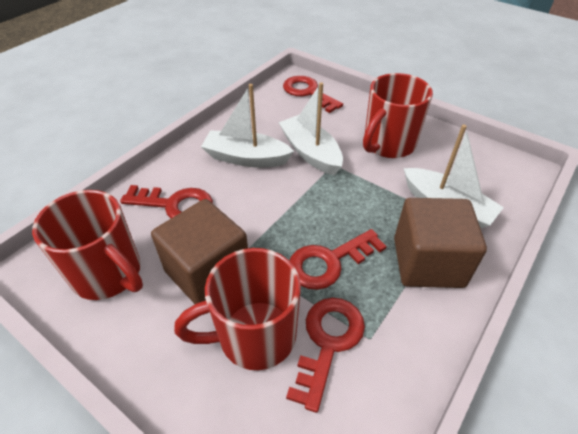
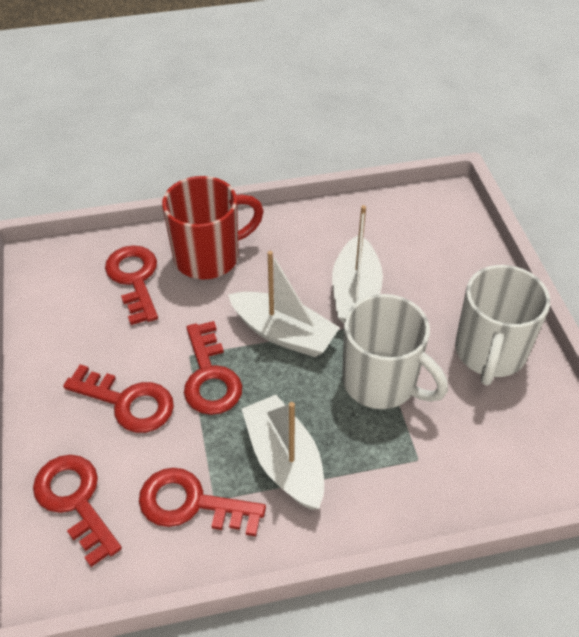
brown cube: [151,199,248,304] [394,198,487,288] = 2 -> none = 0
red key: [120,185,213,218] [283,76,343,113] [286,298,365,413] [289,229,387,290] = 4 -> [33,455,122,567] [63,364,174,433] [105,245,158,325] [139,468,266,536] [184,321,242,415] = 5
red mug: [32,190,143,300] [174,248,301,370] [363,73,433,158] = 3 -> [162,176,264,280] = 1
white mug: none = 0 -> [342,294,448,409] [455,265,550,385] = 2

